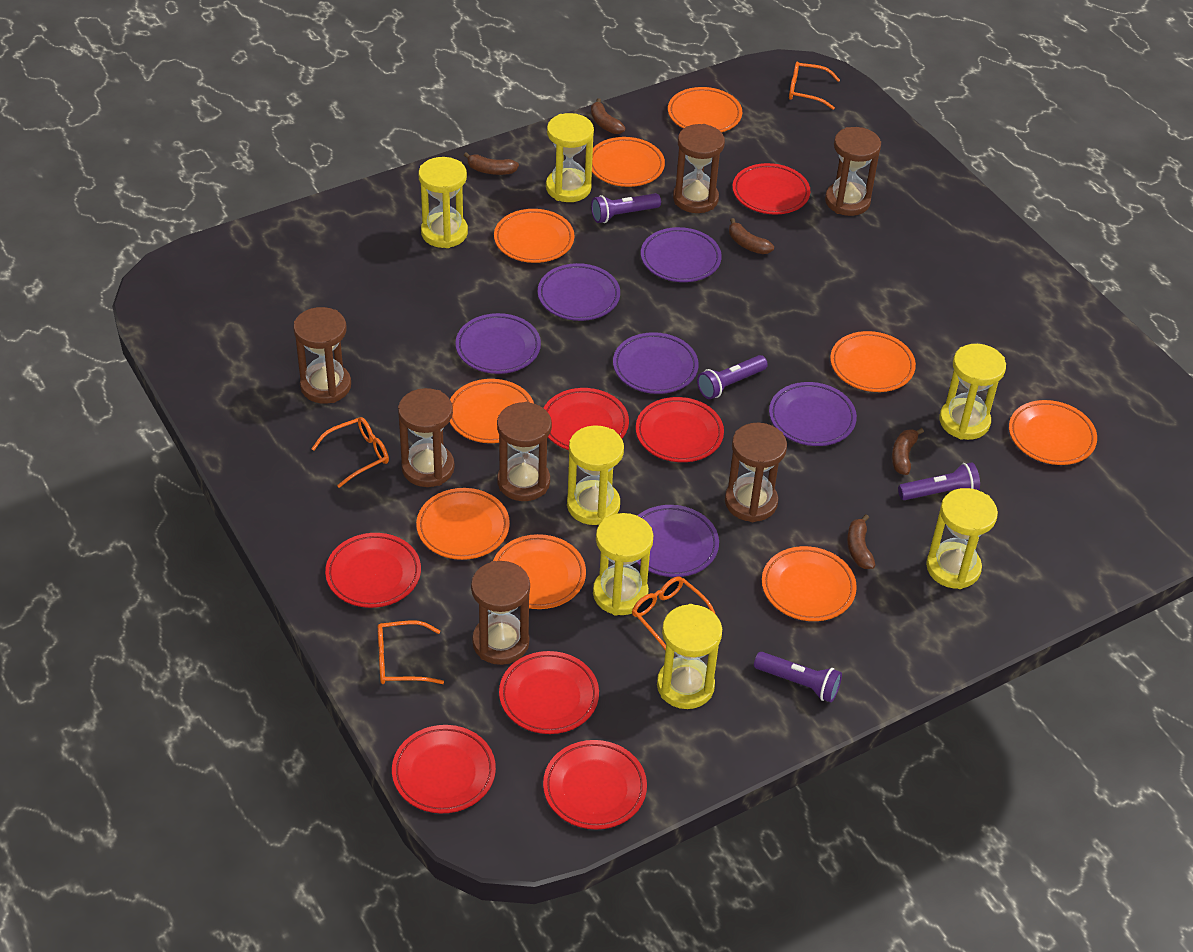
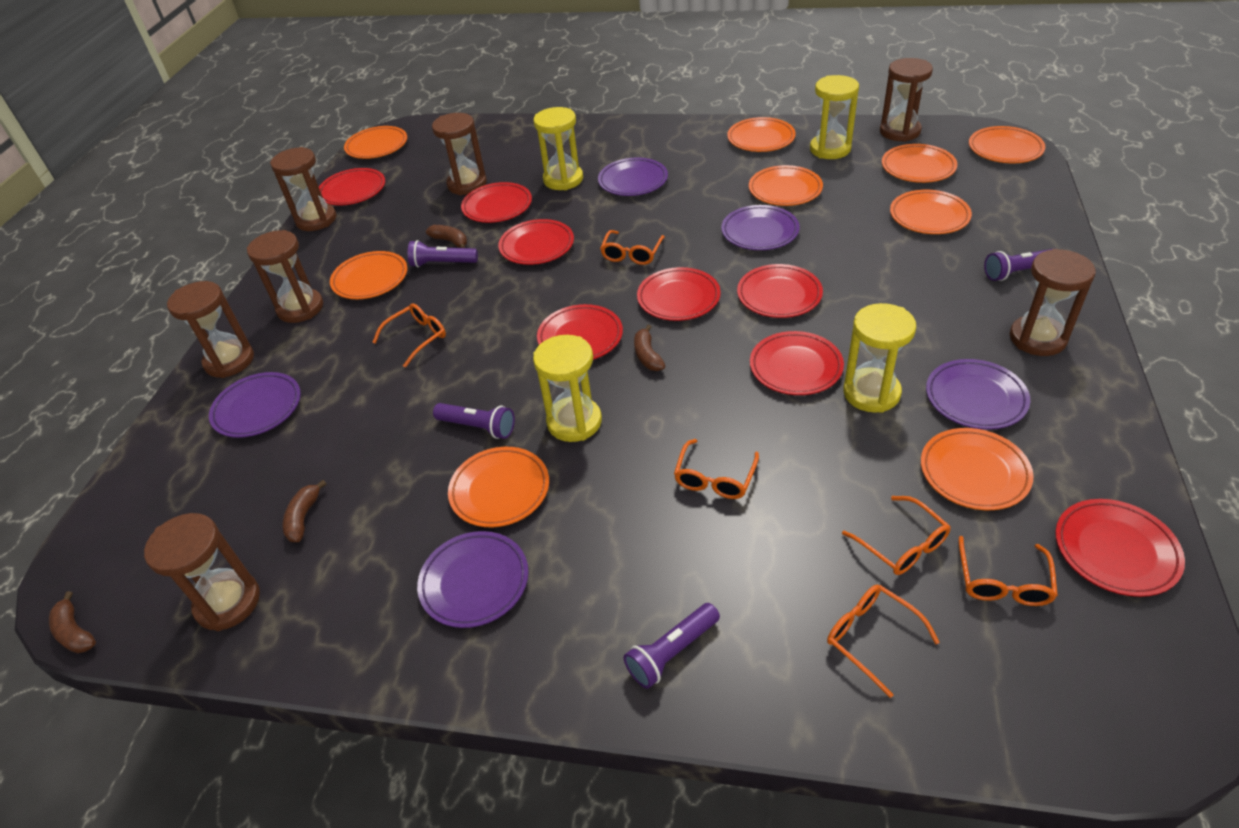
brown banana: [464,152,519,175] [591,98,626,134] [729,218,774,254] [847,514,875,569] [892,428,924,475] = 5 -> [49,591,96,653] [283,480,327,542] [426,225,467,248] [634,325,665,371] = 4
orange glasses: [311,417,389,488] [378,620,444,684] [632,577,716,651] [789,62,840,110] = 4 -> [372,303,446,368] [600,230,665,265] [674,439,759,499] [827,584,940,698] [842,496,951,575] [959,536,1058,606] = 6
purple plate: [455,313,541,374] [538,263,620,321] [613,332,698,394] [637,505,719,577] [641,227,722,282] [769,382,857,446] = 6 -> [209,372,301,438] [417,531,528,628] [598,157,668,196] [721,205,800,250] [926,359,1030,430] = 5
red plate: [325,533,421,608] [392,725,496,813] [499,651,599,734] [543,740,647,830] [544,388,629,450] [636,397,724,462] [732,163,810,215] = 7 -> [319,168,385,206] [461,182,532,223] [498,219,574,265] [537,304,623,360] [637,267,721,321] [737,264,823,318] [750,331,844,395] [1055,499,1185,597] = 8
yellow hourglass: [419,157,468,248] [546,113,594,202] [567,425,624,525] [593,513,653,615] [657,604,722,709] [926,488,998,589] [939,344,1006,440] = 7 -> [533,335,602,442] [534,107,583,190] [810,75,859,159] [843,303,916,413] = 4

